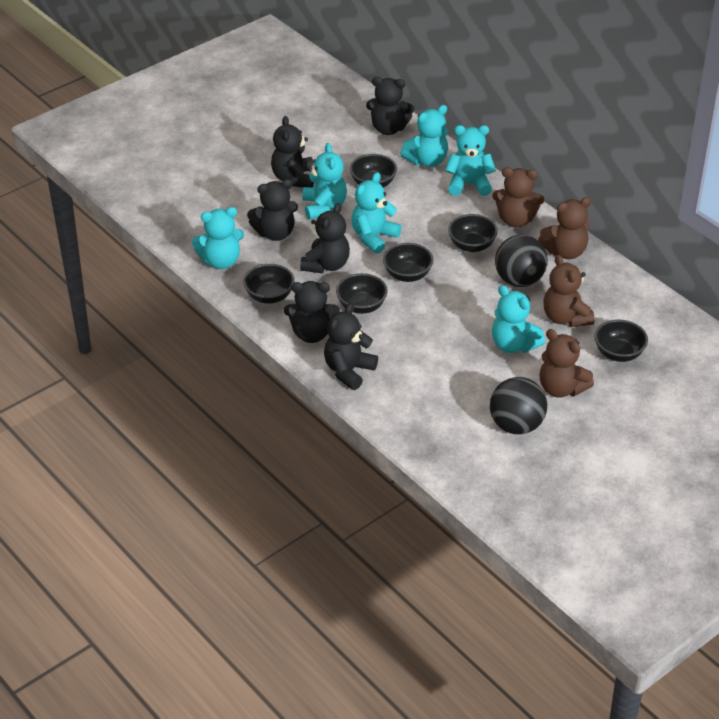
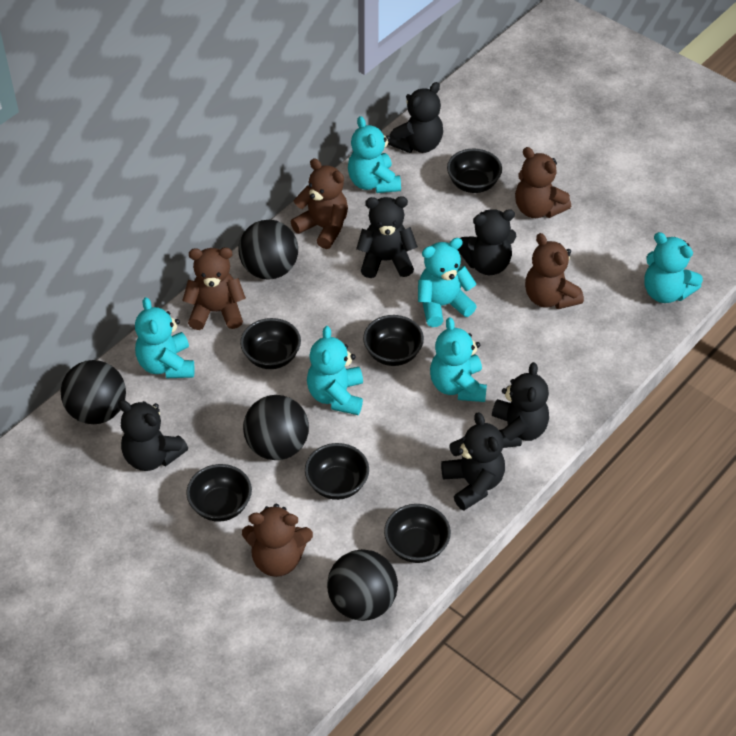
black ball: [490,377,547,434] [495,235,548,287] = 2 -> [61,360,126,424] [238,220,298,280] [243,395,309,460] [327,549,398,621] = 4
brown teddy bear: [492,167,544,227] [538,197,591,259] [539,329,594,398] [543,255,595,327] = 4 -> [182,247,246,330] [242,504,313,577] [291,159,348,249] [515,147,571,218] [525,233,584,309] = 5

